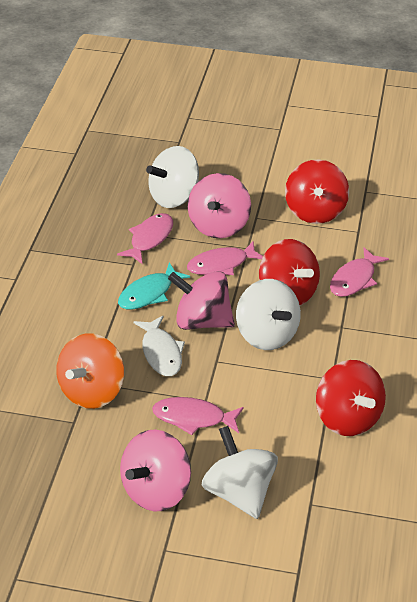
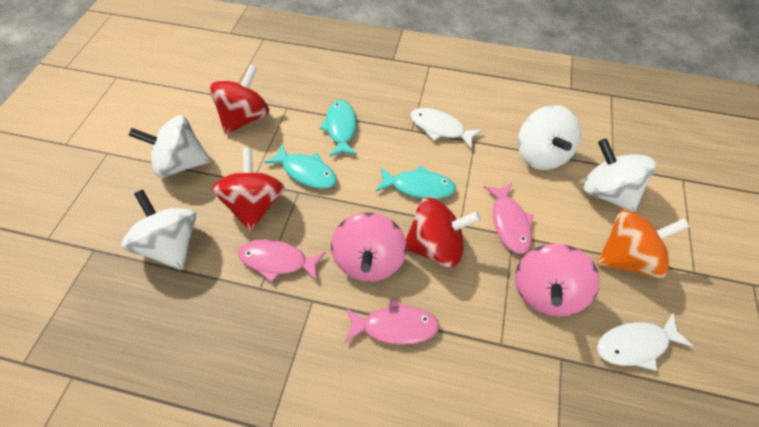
pink fish: [117,213,173,265] [152,397,244,435] [187,242,263,275] [330,247,389,297] = 4 -> [238,239,326,283] [345,298,439,345] [484,183,534,254] = 3
pink spinning top: [120,429,191,511] [168,271,235,330] [188,173,251,238] = 3 -> [331,212,407,282] [515,243,600,317] = 2
turquoise fish: [118,262,190,310] = 1 -> [264,144,337,189] [320,100,357,157] [376,165,456,199] = 3
white fish: [133,315,185,376] = 1 -> [410,108,482,148] [597,313,693,371] = 2
white spinning top: [146,146,199,208] [202,426,278,519] [236,279,301,350] = 3 -> [122,190,196,270] [129,116,211,178] [518,105,581,170] [583,138,656,212] = 4

